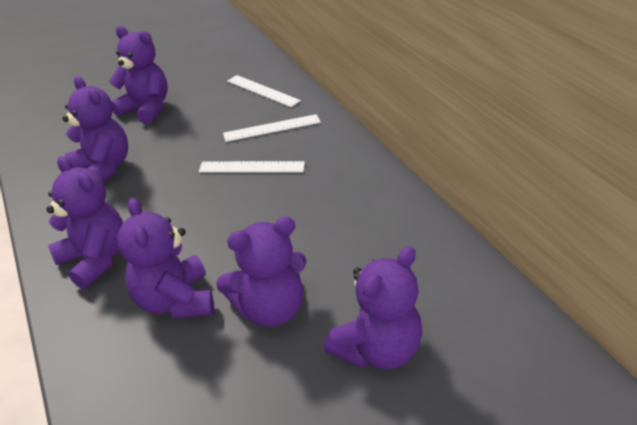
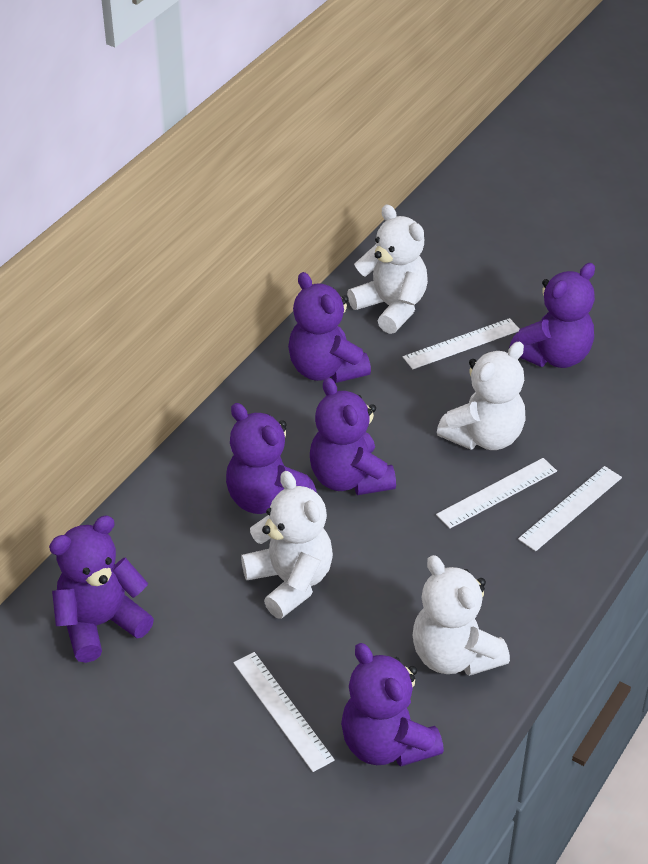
white ruler: [199,161,305,173] [223,114,321,142] [227,75,301,107] = 3 -> [233,652,335,772] [403,318,520,369] [436,458,557,529] [518,466,622,551] = 4
white teddy bear: none = 0 -> [241,471,333,619] [347,205,428,334] [413,555,510,676] [437,342,526,450] = 4

